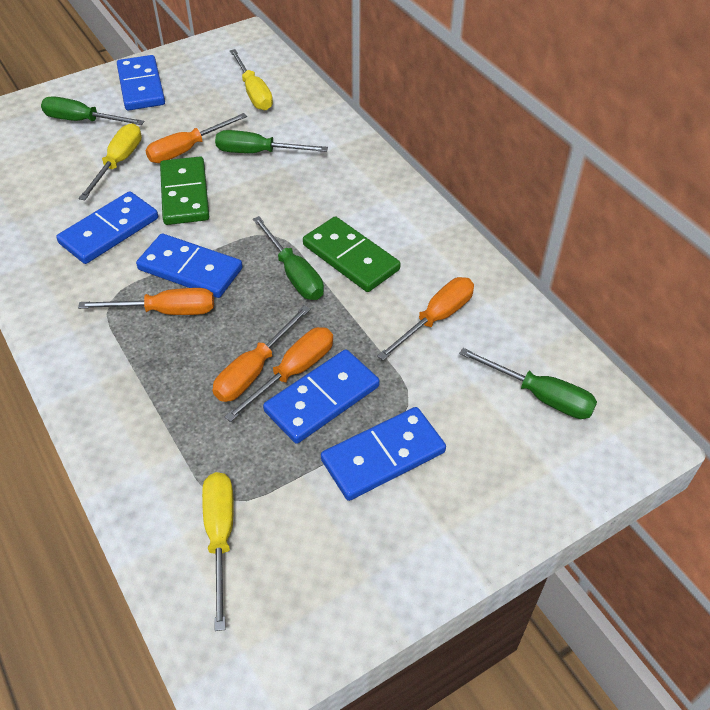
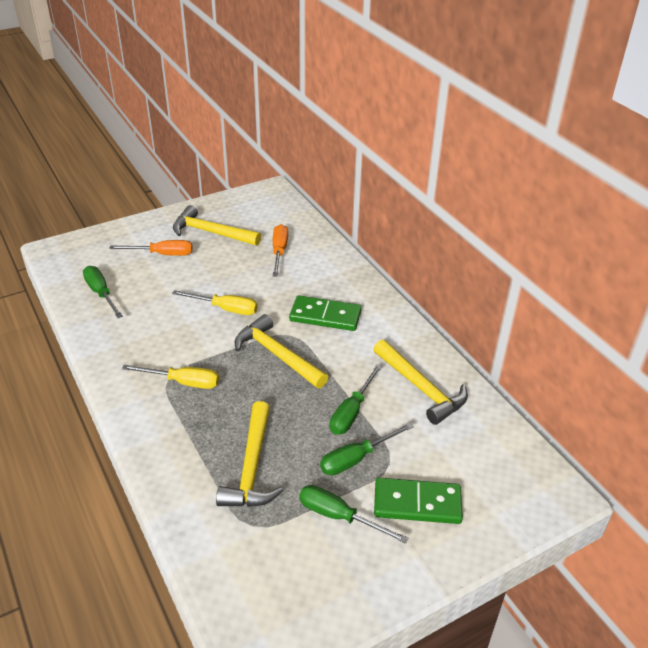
blue domino: [56,191,158,264] [117,55,165,111] [136,233,243,298] [263,349,380,444] [321,407,446,501] = 5 -> none = 0
orange screwdriver: [78,288,214,315] [145,113,247,163] [213,305,311,402] [225,327,333,422] [377,277,474,361] = 5 -> [109,240,193,256] [273,224,288,277] = 2
yellow hammer: none = 0 -> [173,205,261,246] [216,401,283,507] [235,314,328,388] [373,339,468,425] = 4
yellow screwdriver: [78,123,142,200] [202,472,234,631] [230,49,273,111] = 3 -> [122,365,219,389] [172,290,258,315] = 2

